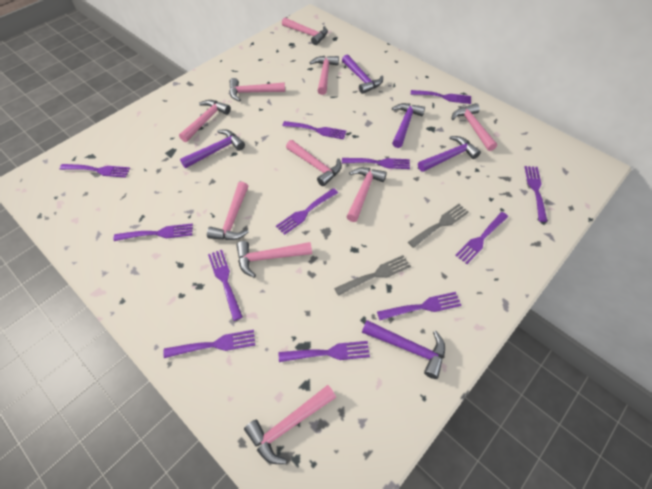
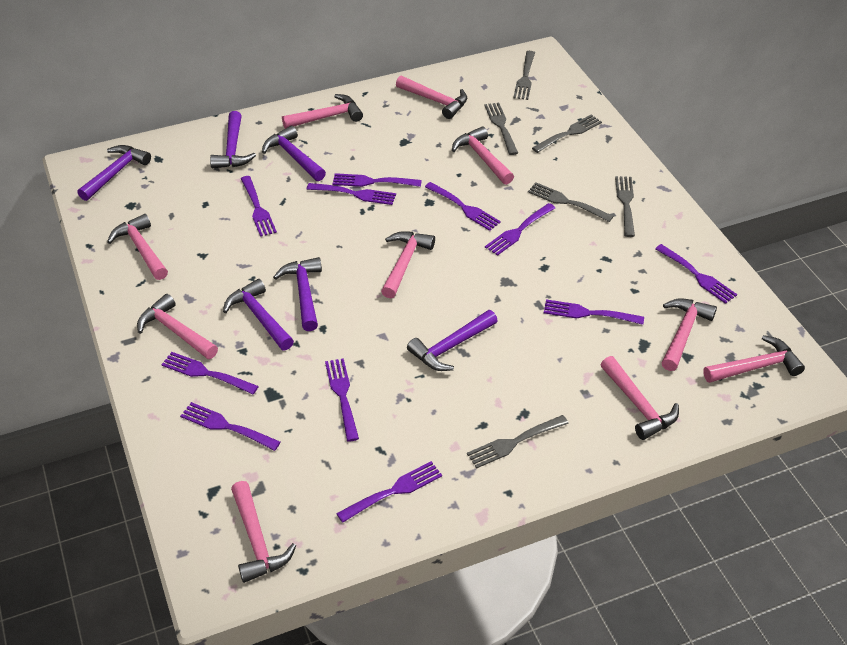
grey fork: [334,255,411,296] [408,204,469,248] = 2 -> [467,415,569,468] [484,103,518,155] [513,51,535,100] [528,183,614,222] [532,114,602,153] [615,176,635,237] = 6
purple fork: [59,164,130,178] [114,223,193,241] [163,330,255,358] [208,250,243,321] [276,188,338,235] [279,341,370,362] [282,121,346,139] [342,158,410,169] [377,292,462,320] [410,90,471,104] [455,212,508,264] [524,166,547,222] = 12 -> [161,352,259,394] [180,402,281,451] [241,176,277,237] [307,183,396,205] [325,358,359,441] [333,173,422,187] [336,461,442,523] [425,182,501,231] [485,203,555,256] [544,299,644,325] [655,244,737,304] = 11
purple hammer: [180,129,245,168] [342,55,383,94] [362,320,445,379] [392,103,425,148] [418,136,481,172] = 5 -> [77,145,151,201] [210,111,256,168] [223,279,294,351] [262,126,326,181] [273,257,322,331] [407,310,498,371] = 6

